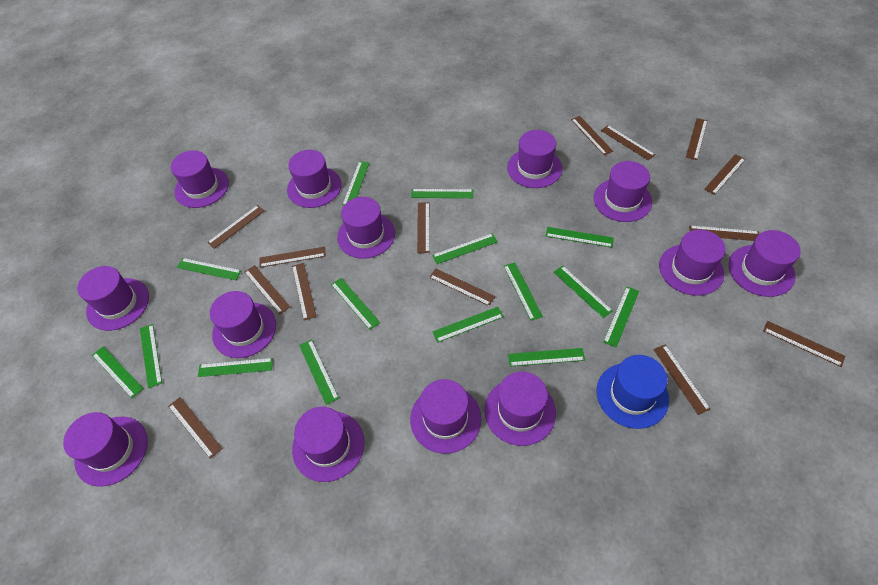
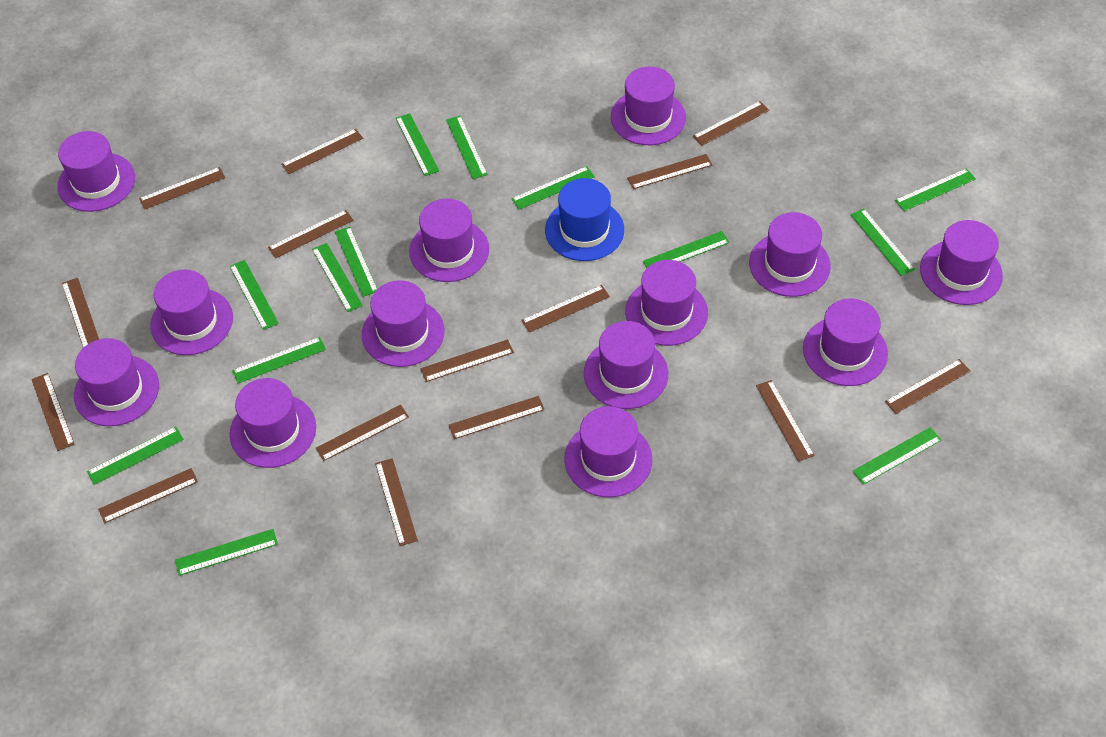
brown ruler: [168,397,222,459] [207,205,265,249] [245,265,290,314] [259,247,326,267] [292,263,317,320] [417,202,430,253] [429,269,496,306] [571,116,613,155] [601,125,655,160] [653,344,711,415] [686,118,708,160] [689,225,759,241] [704,154,746,195] [763,321,845,367] = 14 -> [31,373,75,451] [62,278,99,348] [98,468,198,523] [139,167,225,210] [268,210,354,258] [281,129,363,174] [316,405,409,461] [375,458,418,546] [420,339,514,382] [449,396,545,439] [521,285,610,333] [627,154,712,189] [693,101,769,146] [756,380,814,462] [885,359,971,414] = 15
green ruler: [92,346,144,398] [140,324,162,388] [177,258,242,280] [198,358,273,377] [299,339,339,405] [331,278,380,330] [342,161,369,206] [411,189,473,198] [432,233,498,264] [432,307,504,343] [504,262,543,321] [508,348,585,367] [545,227,614,248] [554,266,613,318] [603,286,639,347] = 15 -> [87,427,184,485] [175,529,278,576] [230,260,279,330] [232,337,326,383] [312,243,363,312] [335,227,377,297] [396,113,439,176] [446,115,488,179] [511,166,595,210] [643,231,730,268] [851,209,915,276] [852,427,941,485] [895,168,976,211] = 13

